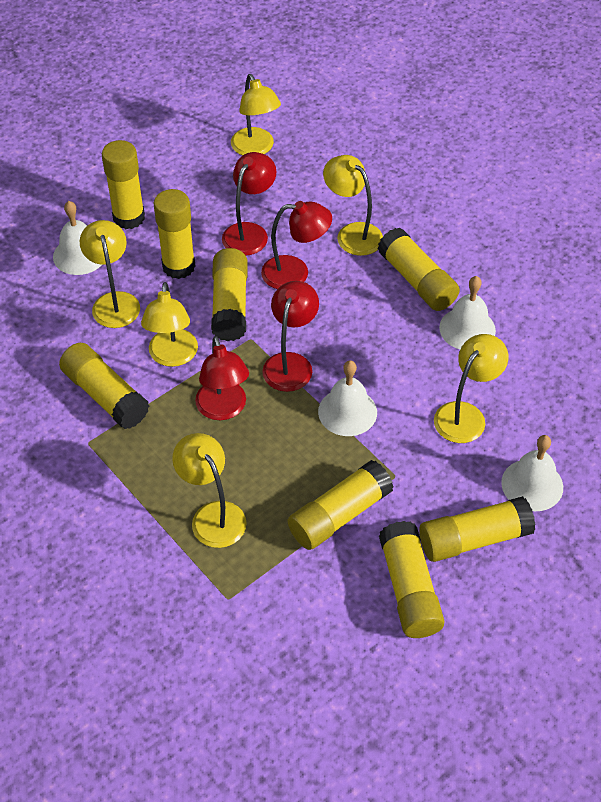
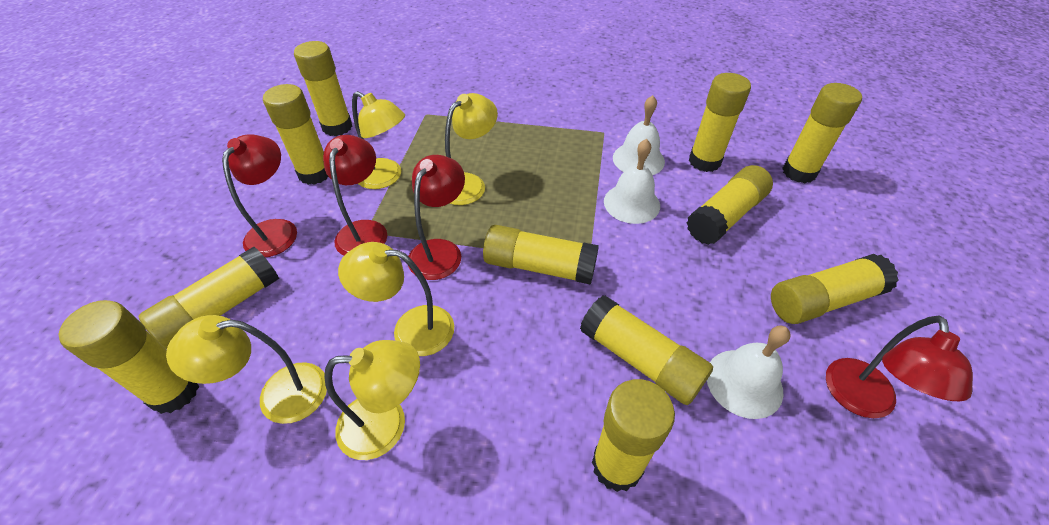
white bell: [53,201,101,275] [318,361,377,436] [439,276,496,349] [501,435,563,511] = 4 -> [604,139,660,224] [613,95,665,175] [707,326,791,419] = 3
yellow glue stick: [59,343,149,429] [102,140,145,229] [153,189,195,279] [211,248,248,341] [288,460,394,550] [378,228,460,311] [379,521,445,638] [419,496,535,562] = 8 -> [58,300,199,414] [138,247,279,349] [263,84,328,185] [294,41,352,136] [483,225,599,285] [580,295,713,405] [592,379,675,492] [686,165,773,245] [689,73,751,172] [771,254,899,324] [782,83,862,183] = 11
yellow lamp: [80,220,140,328] [141,282,198,367] [172,433,247,548] [231,74,281,155] [323,155,383,256] [434,334,508,443] = 6 -> [166,315,327,424] [324,340,420,460] [338,242,454,356] [352,91,405,189] [445,93,498,205] = 5

